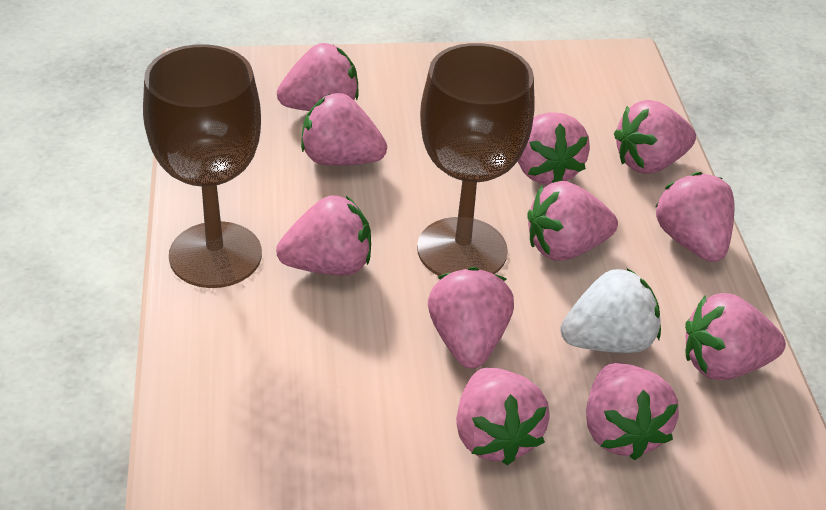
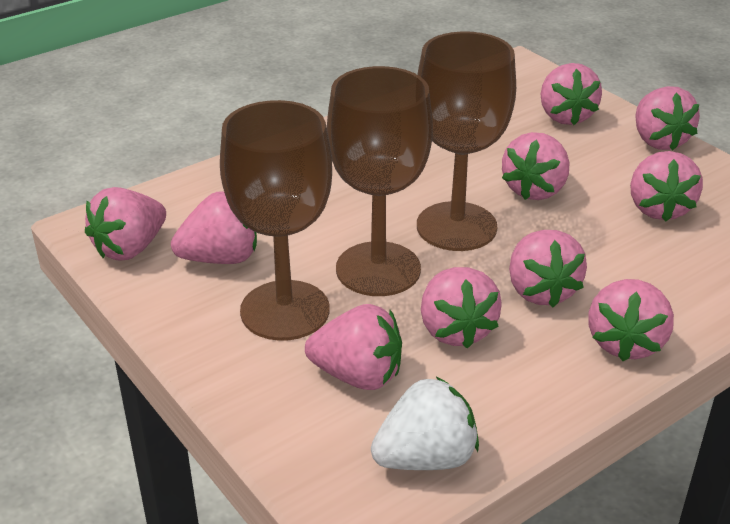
brown goblet: [143,44,262,288] [417,43,535,276] = 2 -> [220,100,332,341] [327,66,433,296] [417,31,516,251] = 3
pink strawberry: [276,196,371,276] [277,43,359,111] [301,93,387,166] [428,267,514,368] [456,368,549,465] [518,112,590,185] [527,181,618,261] [586,363,679,460] [614,100,696,174] [656,172,734,262] [685,293,786,381] = 11 -> [85,187,166,261] [171,191,257,264] [305,304,402,390] [421,267,502,349] [502,132,570,200] [509,230,587,307] [541,63,602,125] [588,279,674,361] [630,151,703,222] [635,86,700,151] = 10

